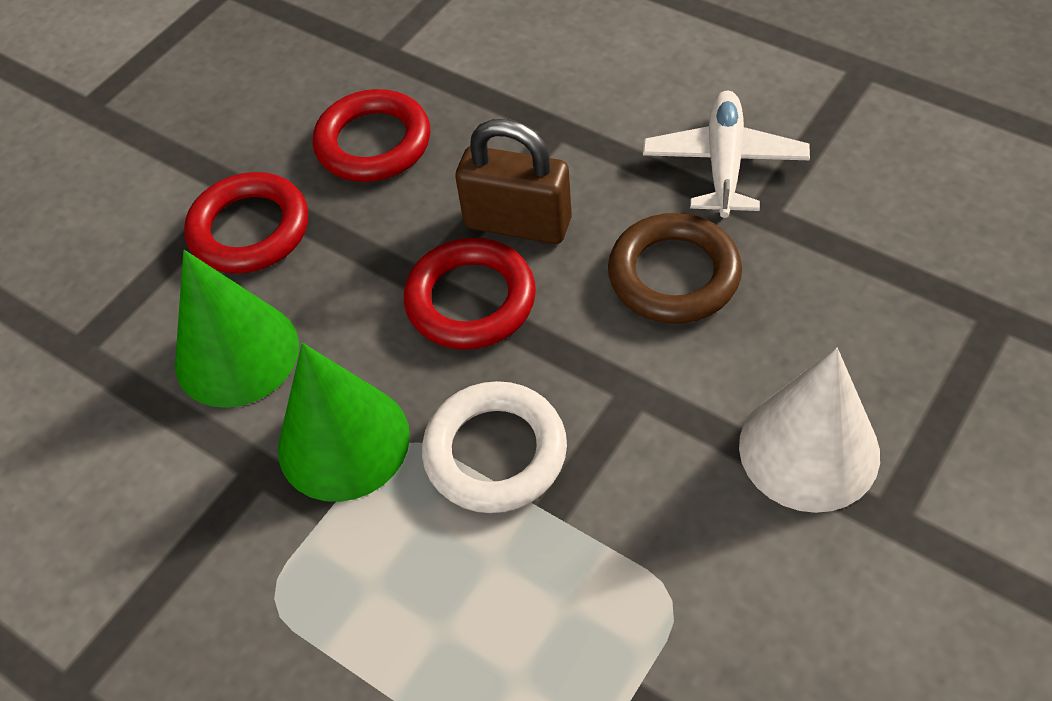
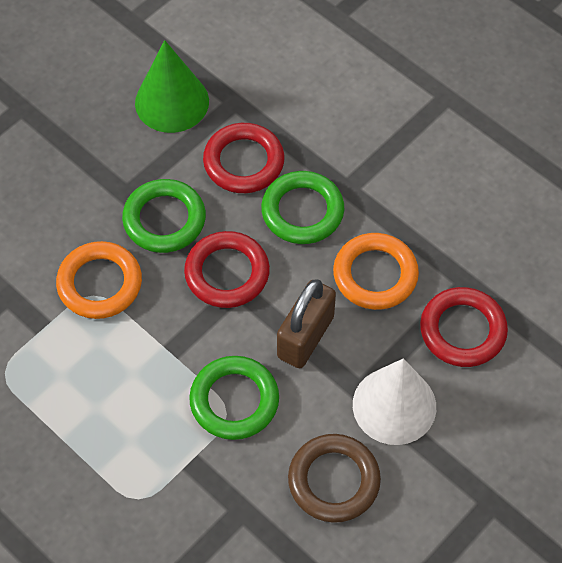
green cone: [175,250,299,408] [278,343,410,502] = 2 -> [135,40,209,133] = 1
green ring: none = 0 -> [122,179,206,253] [189,356,279,440] [261,171,344,244] = 3
orange ring: none = 0 -> [56,241,142,319] [333,233,419,310] = 2
white plane: [643,91,810,218] = 1 -> none = 0
white ring: [422,381,567,513] = 1 -> none = 0

